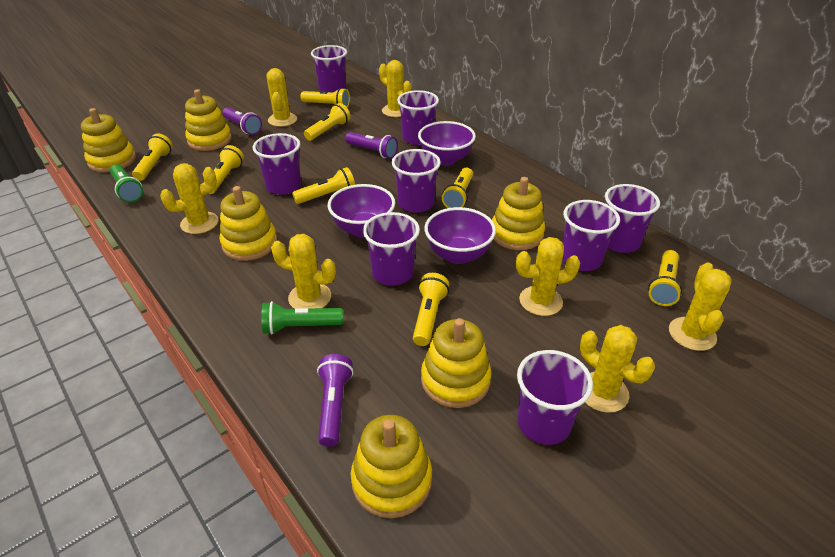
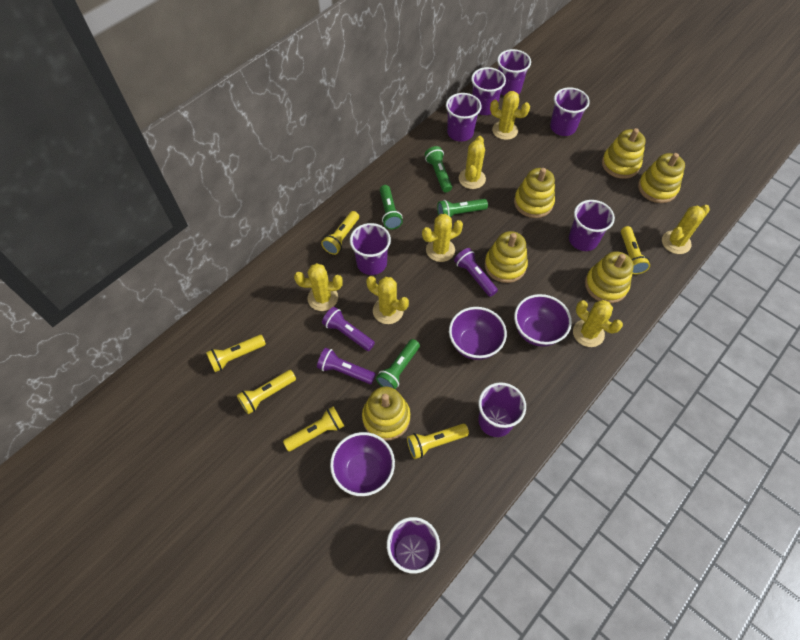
green flashlight: [110,164,143,202] [262,301,343,334] = 2 -> [376,339,420,389] [380,185,403,229] [425,146,452,192] [437,199,488,217] = 4
yellow flashlight: [132,134,173,181] [208,145,244,194] [292,167,355,204] [300,88,350,108] [304,103,350,141] [413,273,449,346] [442,168,473,208] [648,250,682,306] = 8 -> [206,335,266,372] [237,370,296,415] [283,406,344,452] [321,211,359,255] [407,424,469,459] [621,226,650,274] = 6

